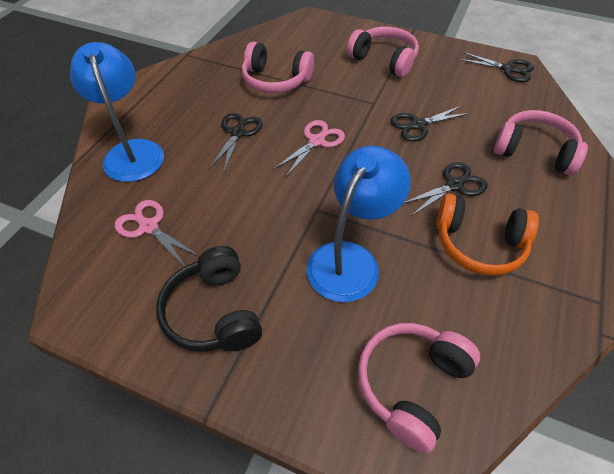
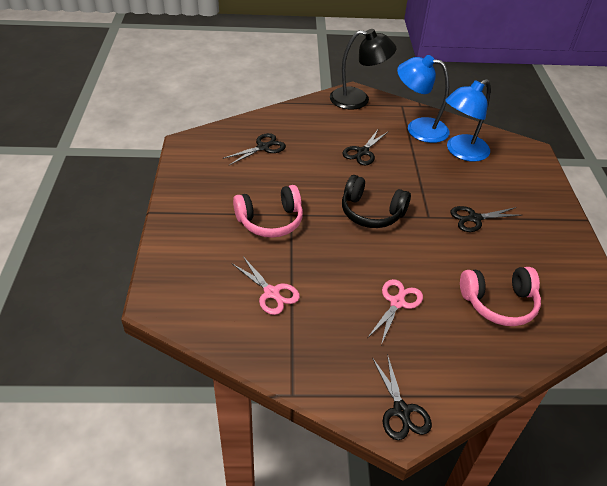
black lamp: none = 0 -> [330,29,397,110] = 1
orange headphones: [436,194,539,276] = 1 -> none = 0
pink headphones: [242,41,314,93] [347,27,419,77] [358,323,480,454] [494,110,588,175] = 4 -> [233,185,303,238] [460,267,541,326] = 2

